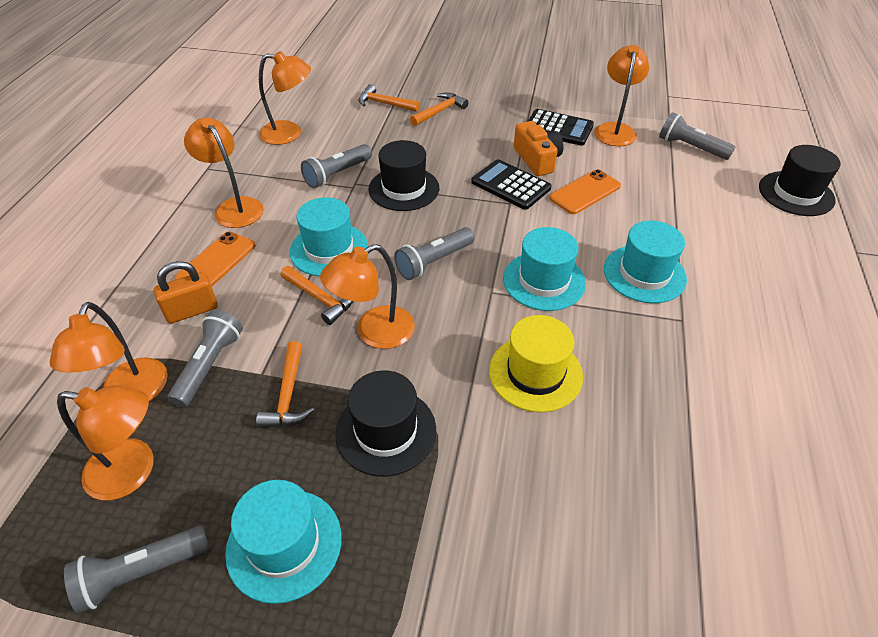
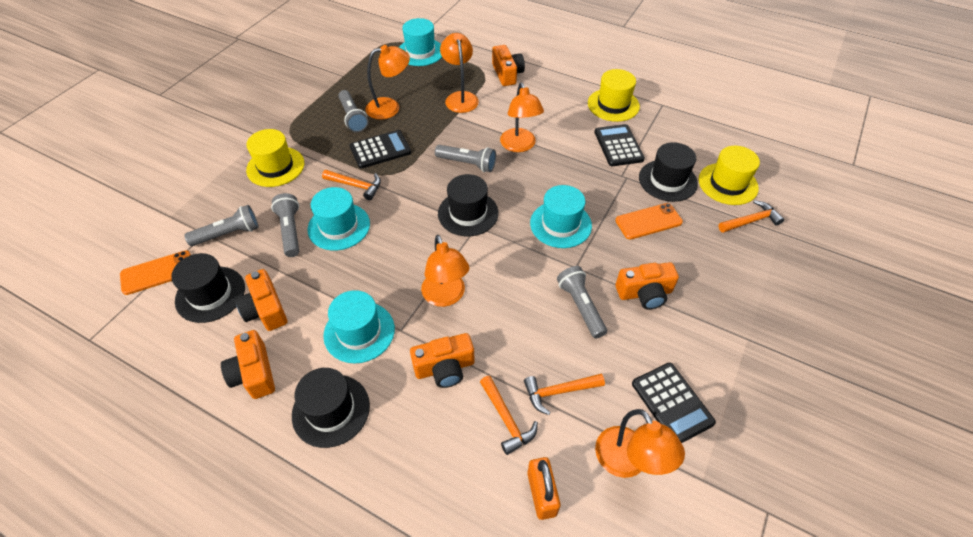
black calculator: [471,159,551,210] [528,109,594,146] = 2 -> [350,130,411,169] [594,124,645,166] [632,363,716,443] = 3
black hat: [335,370,436,476] [368,140,439,211] [759,145,840,216] = 3 -> [171,253,245,323] [292,368,370,448] [438,174,498,236] [639,142,698,202] = 4
orange camera: [514,121,564,176] = 1 -> [221,330,275,399] [235,269,287,331] [410,333,475,388] [492,45,525,86] [616,262,679,310] = 5
orange lamp: [50,302,168,401] [57,385,154,500] [184,118,264,228] [259,51,311,145] [320,244,415,349] [594,45,649,146] = 6 -> [365,45,410,120] [421,235,470,307] [440,33,479,113] [500,83,544,152] [595,409,685,478] = 5
yellow hat: [489,315,583,412] = 1 -> [246,129,304,187] [588,69,640,122] [699,146,760,205] = 3

